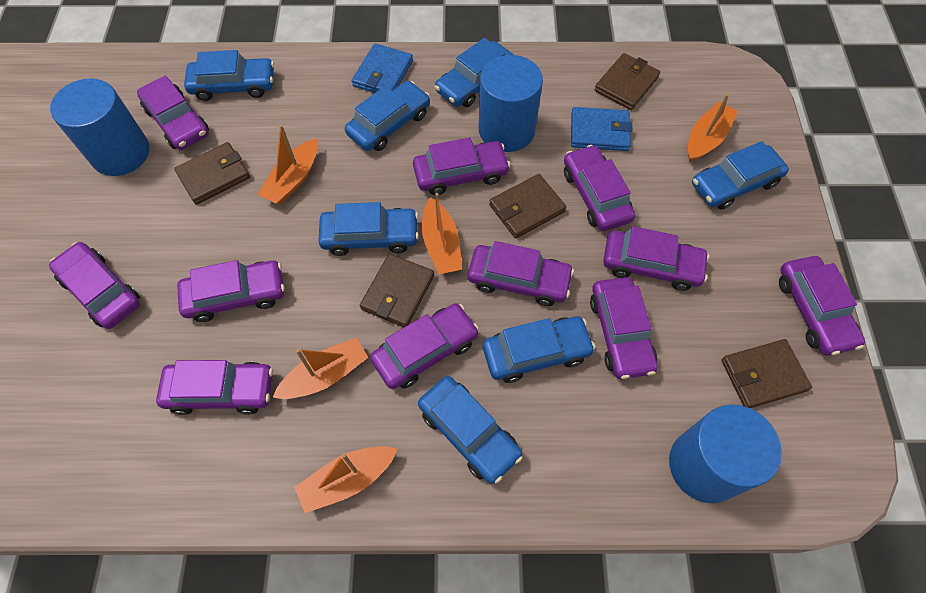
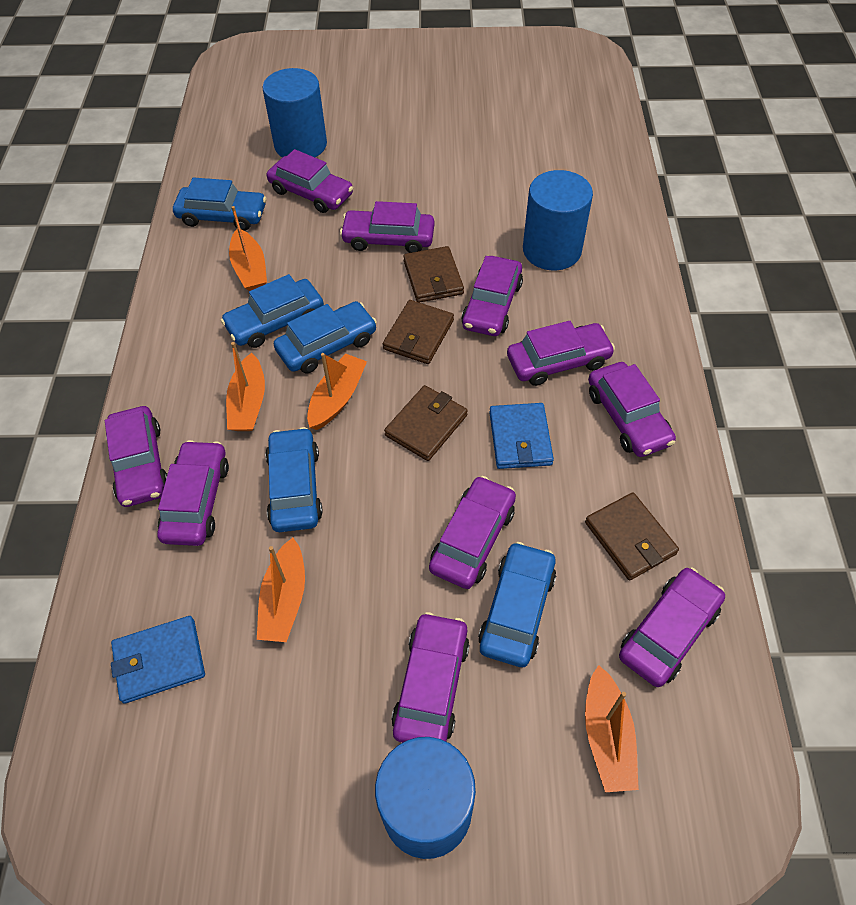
blue car: [184,50,274,101] [318,202,419,256] [345,81,430,151] [418,376,523,484] [435,38,514,107] [483,316,595,383] [692,141,789,210] = 7 -> [173,177,266,231] [221,274,324,348] [265,427,323,532] [274,301,377,373] [478,542,556,667] = 5
brown wallet: [174,142,250,205] [360,253,434,327] [489,174,566,238] [594,53,660,110] [721,339,812,408] = 5 -> [383,300,454,364] [384,385,468,461] [403,246,464,303] [585,492,679,580] = 4
purple car: [49,242,140,329] [137,75,209,150] [156,360,273,415] [177,260,285,322] [370,303,479,389] [413,138,510,195] [468,241,574,306] [564,145,635,231] [590,277,658,379] [603,226,709,291] [779,256,865,356] = 11 -> [105,406,167,507] [157,440,229,546] [267,149,353,213] [340,201,435,253] [391,612,470,743] [429,476,516,589] [461,256,523,336] [507,321,615,386] [588,362,676,457] [619,567,725,687] = 10

